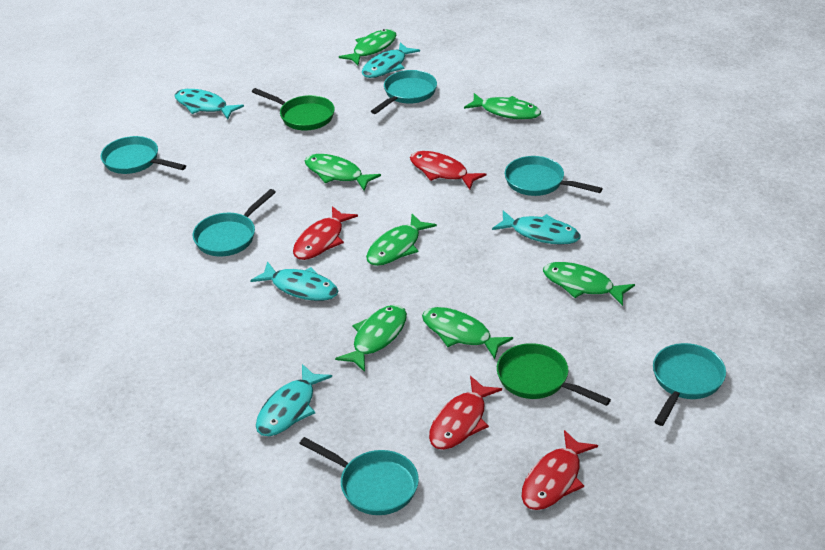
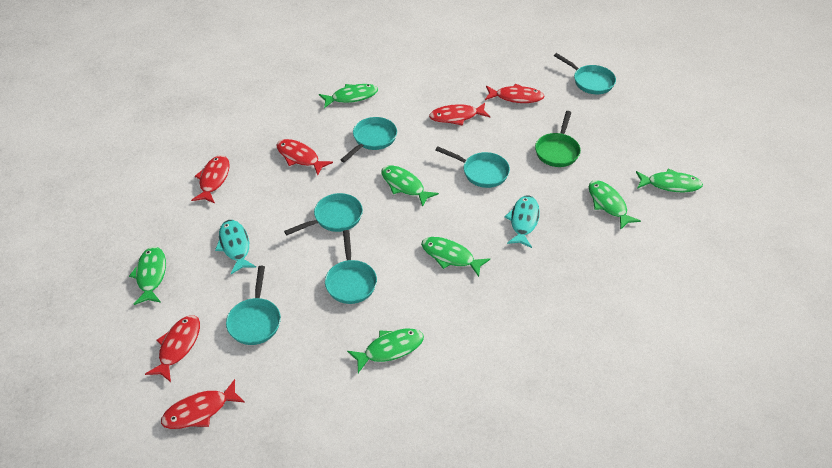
green pan: [252,88,335,131] [497,343,611,406] = 2 -> [535,111,581,167] = 1
red fish: [293,206,358,260] [410,151,487,190] [429,376,502,450] [522,430,598,510] = 4 -> [145,315,200,382] [161,379,245,429] [191,155,230,203] [277,139,333,175] [429,103,490,126] [485,84,544,103] = 6
turquoise fish: [175,89,244,120] [250,261,338,301] [256,364,332,436] [362,42,420,78] [492,210,580,245] = 5 -> [215,220,256,274] [505,195,540,248] = 2

